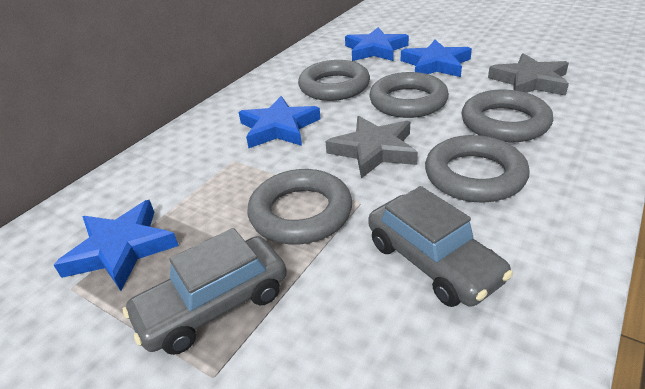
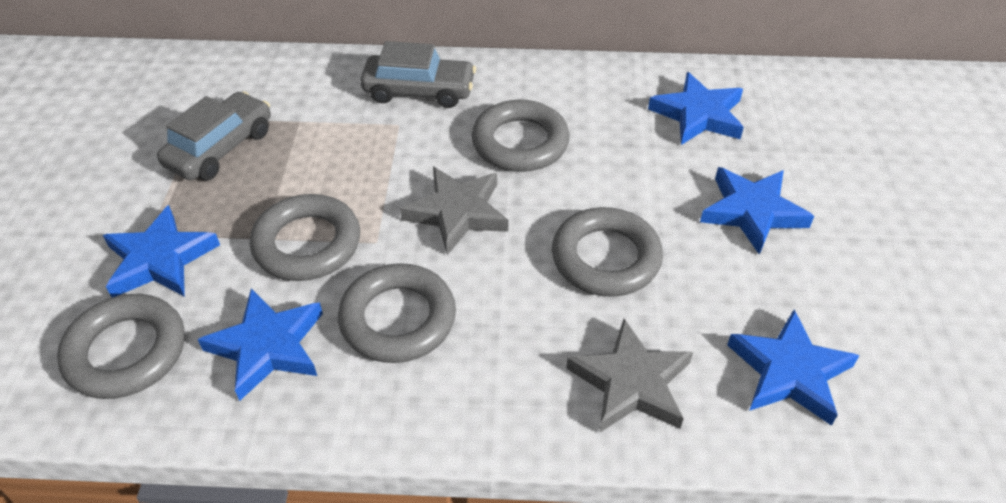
blue star: [54,200,179,291] [239,96,321,148] [345,27,409,61] [401,40,472,77] = 4 -> [103,205,220,298] [198,289,323,401] [648,72,744,145] [700,167,814,255] [727,310,860,426] = 5

